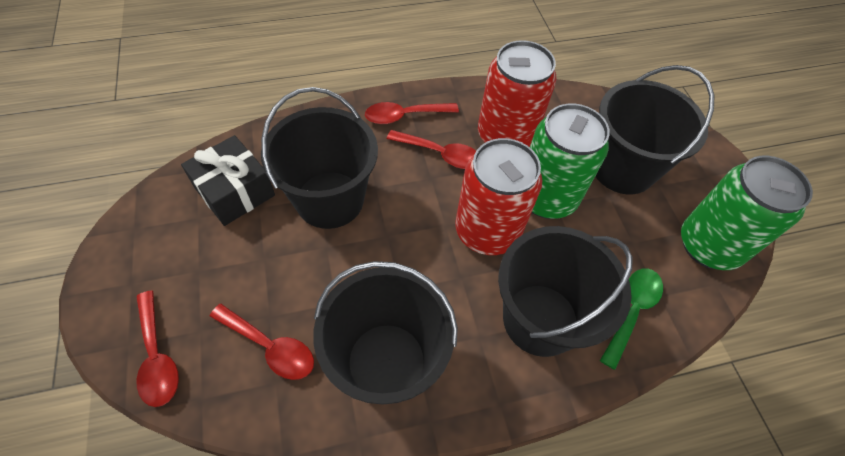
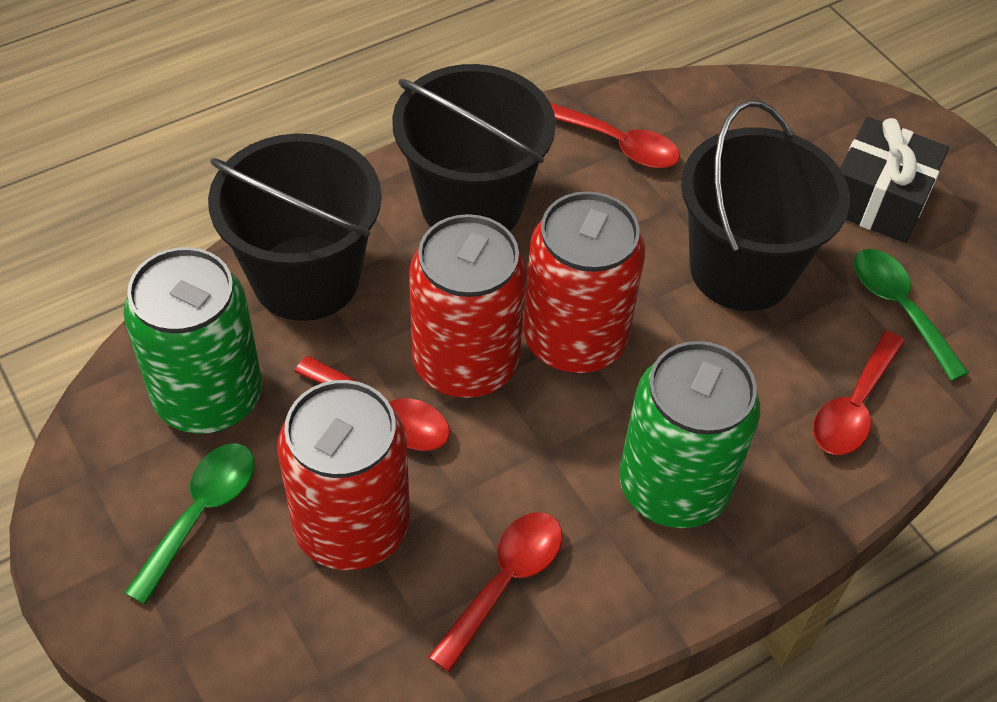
black bucket: [261,87,378,229] [313,261,458,405] [498,226,633,357] [595,65,715,194] = 4 -> [208,133,382,321] [392,64,556,231] [681,100,850,311] = 3
green spoon: [600,269,663,370] = 1 -> [124,443,255,605] [854,249,969,381] = 2
red can: [455,138,542,255] [478,40,556,147] = 2 -> [277,380,410,570] [409,214,527,399] [523,191,645,374] = 3

